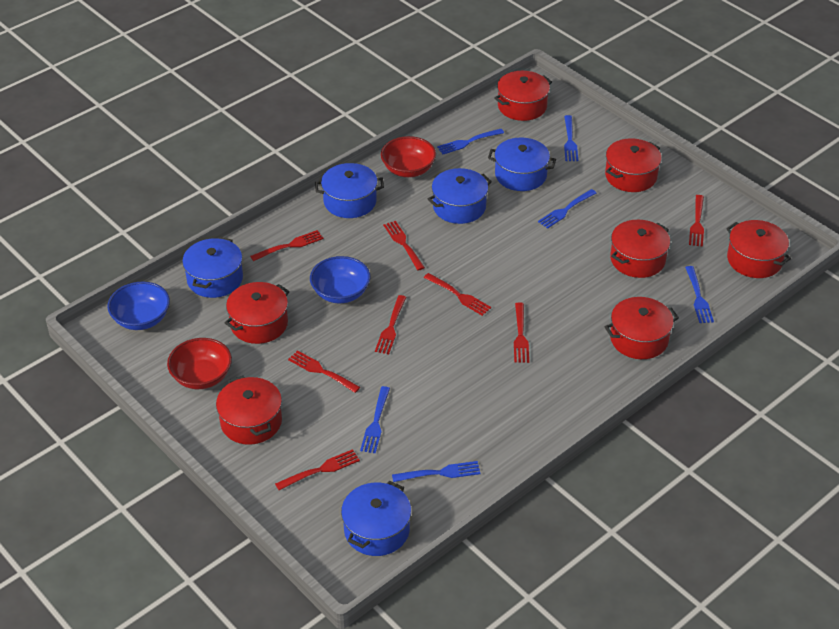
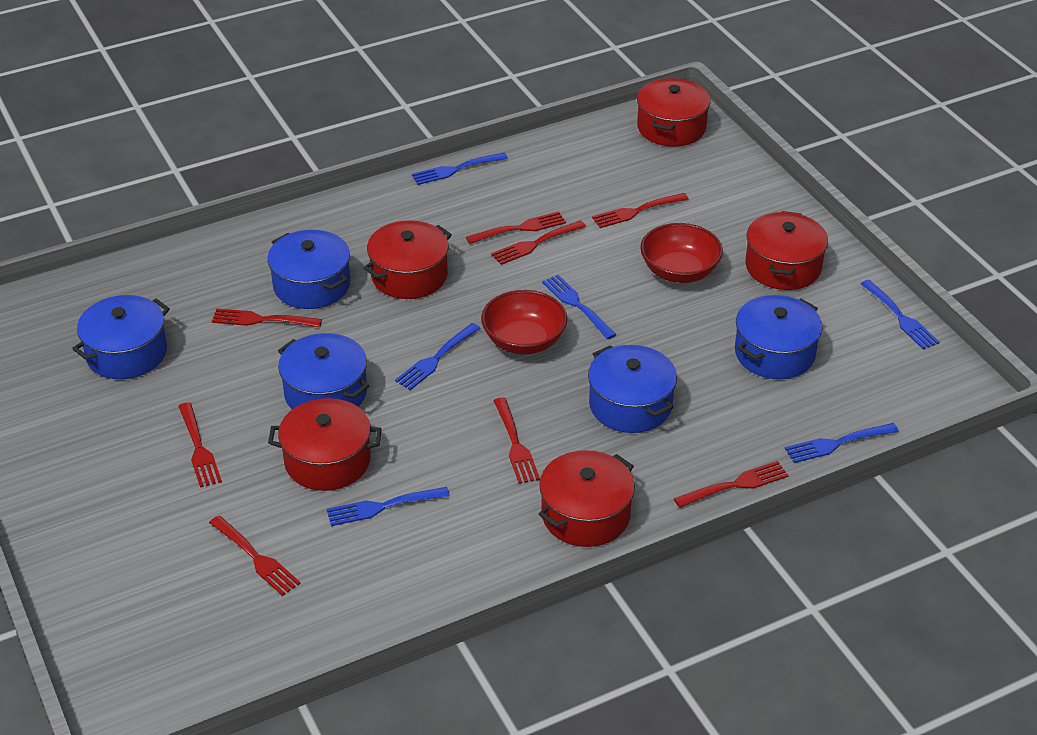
blue bowl: [107,282,170,330] [310,256,371,303] = 2 -> none = 0
red pot: [216,376,282,445] [225,282,290,344] [494,71,552,121] [604,297,679,359] [605,138,662,192] [610,220,670,278] [726,220,791,278] = 7 -> [268,398,382,491] [363,220,452,299] [539,450,635,547] [637,78,711,147] [745,211,828,290] = 5

